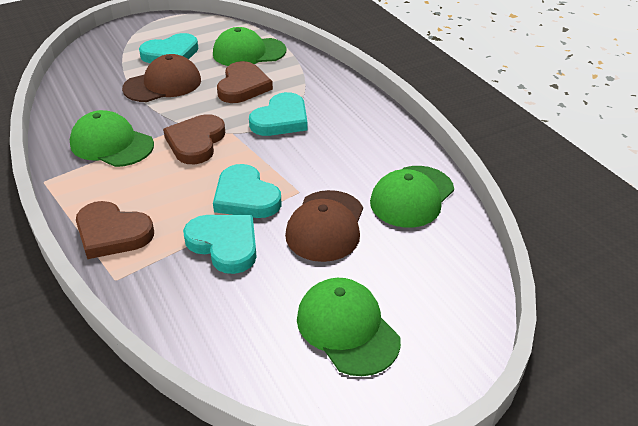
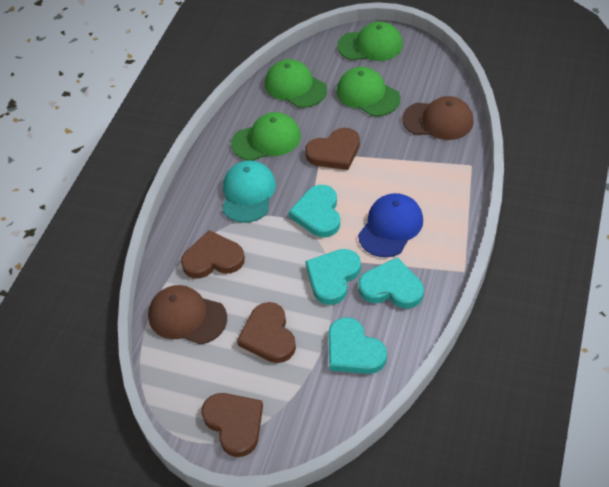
blue cap: none = 0 -> [358,193,423,257] = 1
brown heart: [76,201,154,259] [163,114,225,164] [217,61,273,103] = 3 -> [181,230,245,279] [201,393,263,457] [237,302,296,363] [305,128,360,170] = 4
turquoise cap: none = 0 -> [223,160,276,223] = 1

